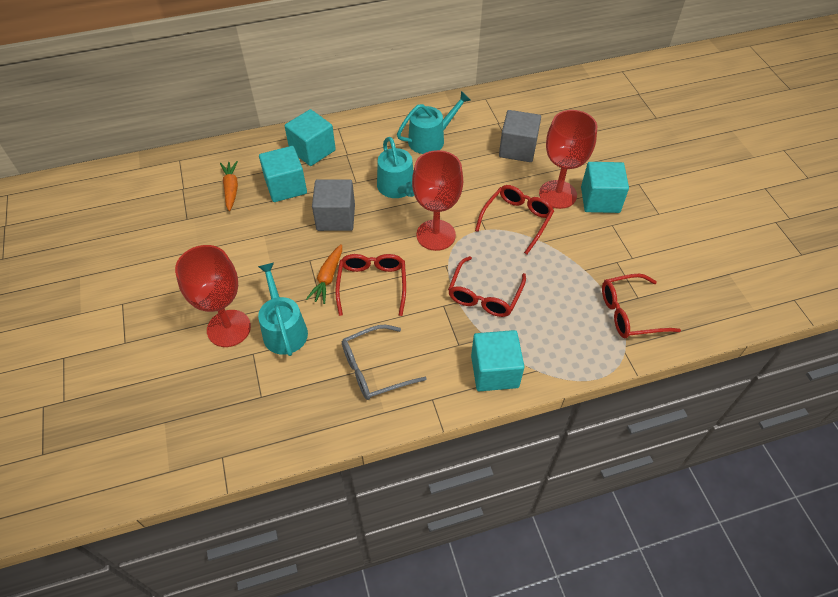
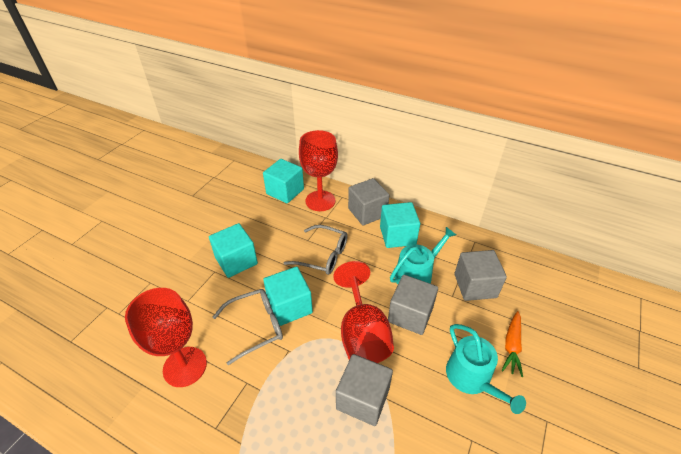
grey cube: [312,179,355,231] [499,110,541,162] = 2 -> [336,354,393,426] [348,178,389,225] [388,275,438,335] [454,250,507,301] = 4
grey glasses: [342,325,427,400] = 1 -> [213,289,283,365] [284,225,348,275] = 2
orange carrot: [220,161,238,211] [306,244,342,304] = 2 -> [502,311,523,377] = 1
red glasses: [335,254,406,316] [448,256,526,317] [475,185,554,254] [602,274,681,338] = 4 -> none = 0
turquoise watering can: [258,263,308,356] [377,137,415,198] [397,91,471,154] = 3 -> [390,227,456,284] [446,324,526,414] = 2

